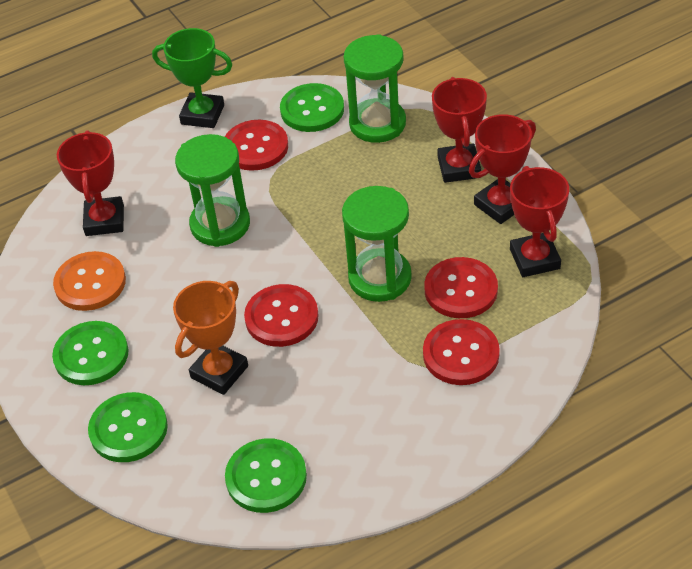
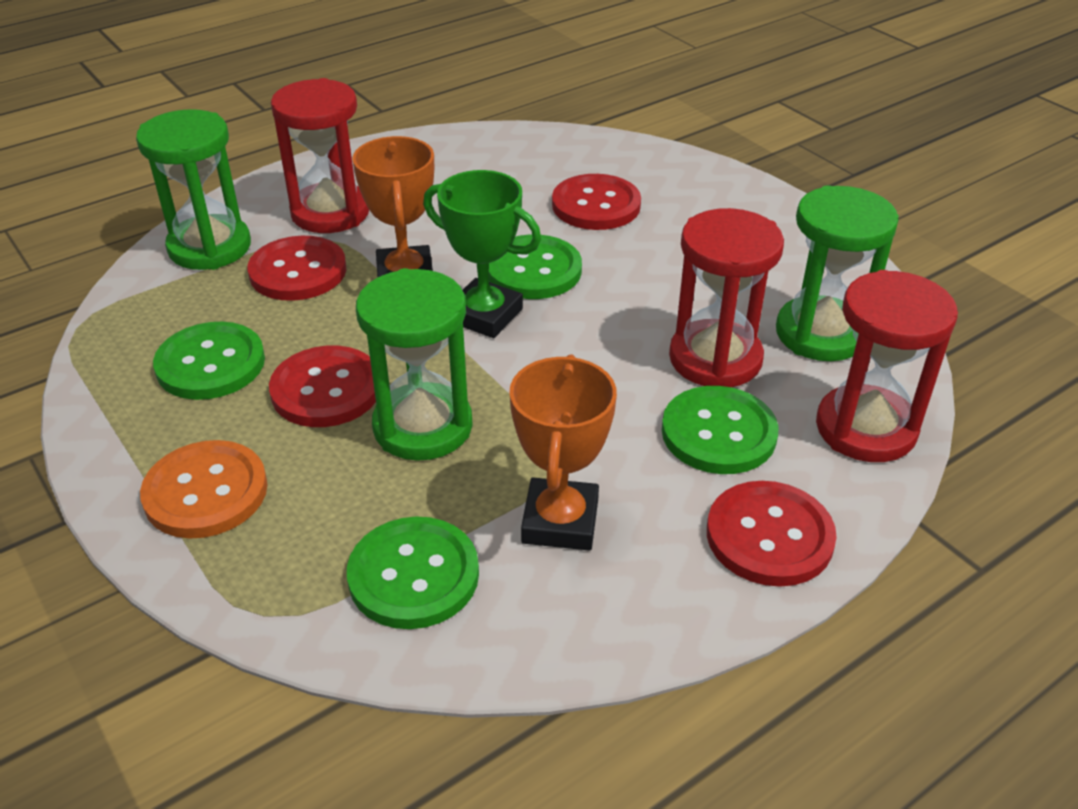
orange trophy: [173,281,248,395] = 1 -> [352,136,434,278] [509,354,617,550] = 2
red hourglass: none = 0 -> [271,78,369,233] [669,208,784,387] [816,270,958,462] = 3
red trophy: [57,130,124,236] [432,77,487,183] [469,114,536,224] [510,166,569,277] = 4 -> none = 0

